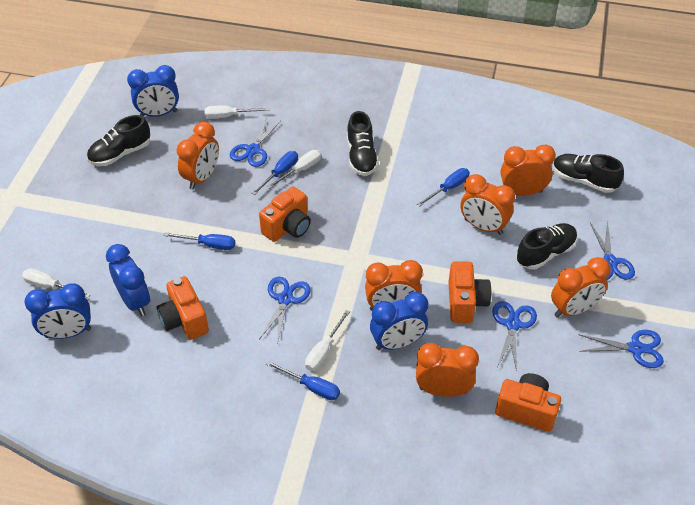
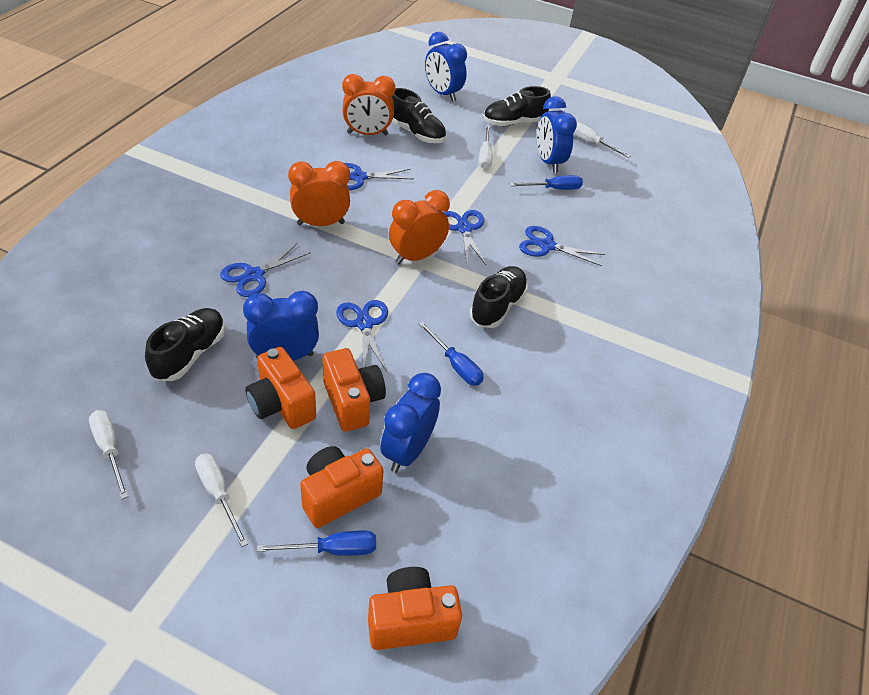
blue screwdriver: [163,232,235,250] [252,151,298,195] [266,361,340,400] [417,168,470,207] = 4 -> [257,530,376,556] [419,322,484,386] [510,175,583,190] = 3
orange clock: [177,122,219,190] [365,260,423,311] [416,343,479,397] [461,174,515,235] [500,144,556,196] [551,257,611,318] = 6 -> [288,161,350,226] [342,74,395,136] [389,190,450,264] = 3

